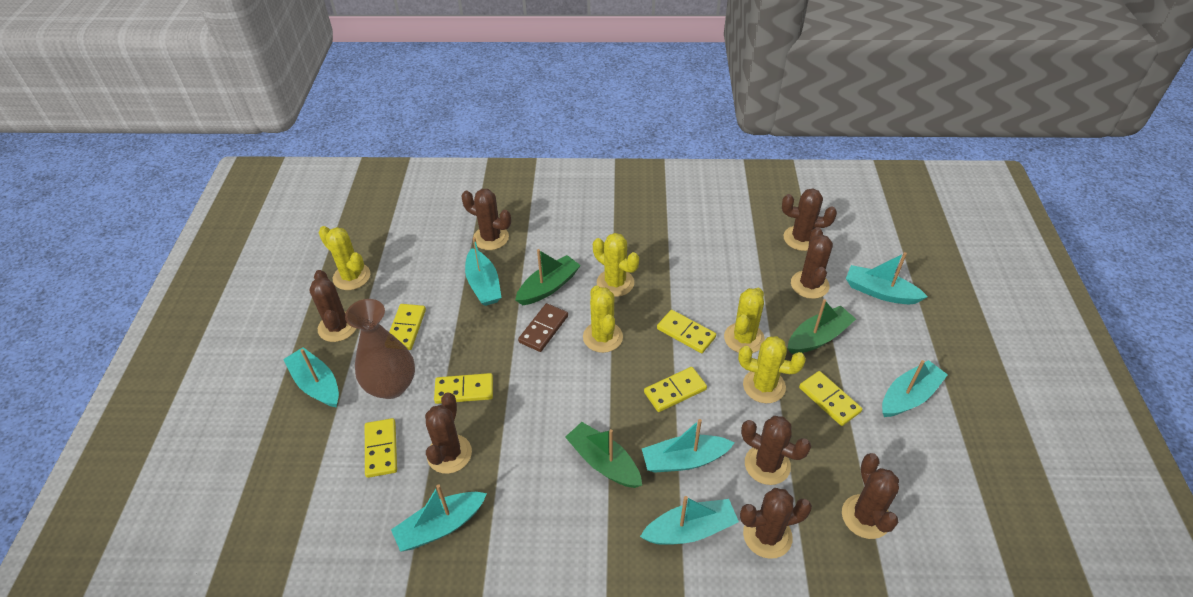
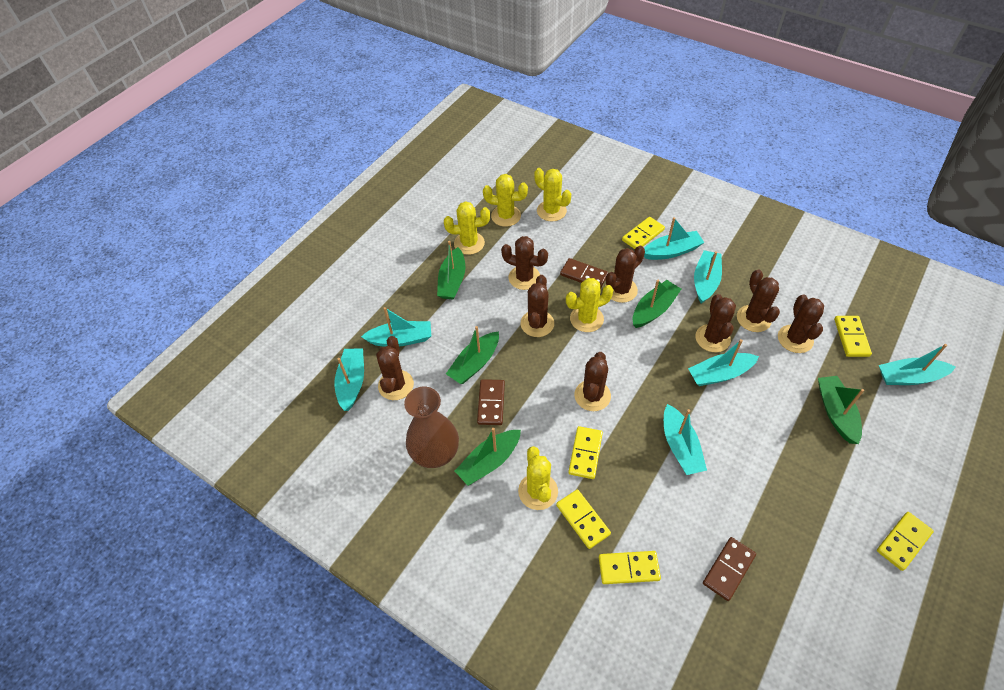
brown domino: [518,303,568,352] = 1 -> [477,379,505,425] [560,258,608,289] [703,537,756,601] = 3
green boat: [515,249,581,305] [565,422,642,488] [788,299,856,354] = 3 -> [437,241,465,300] [446,326,499,384] [455,428,521,486] [633,280,681,328] [818,376,864,444] = 5

